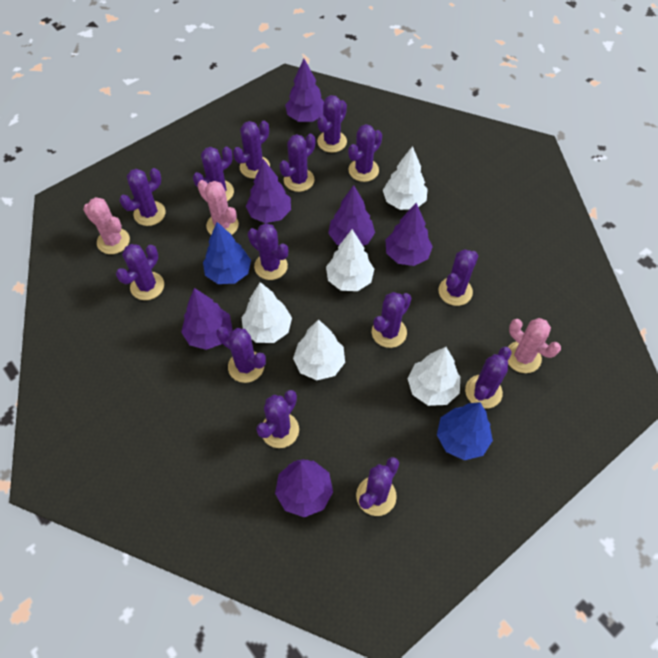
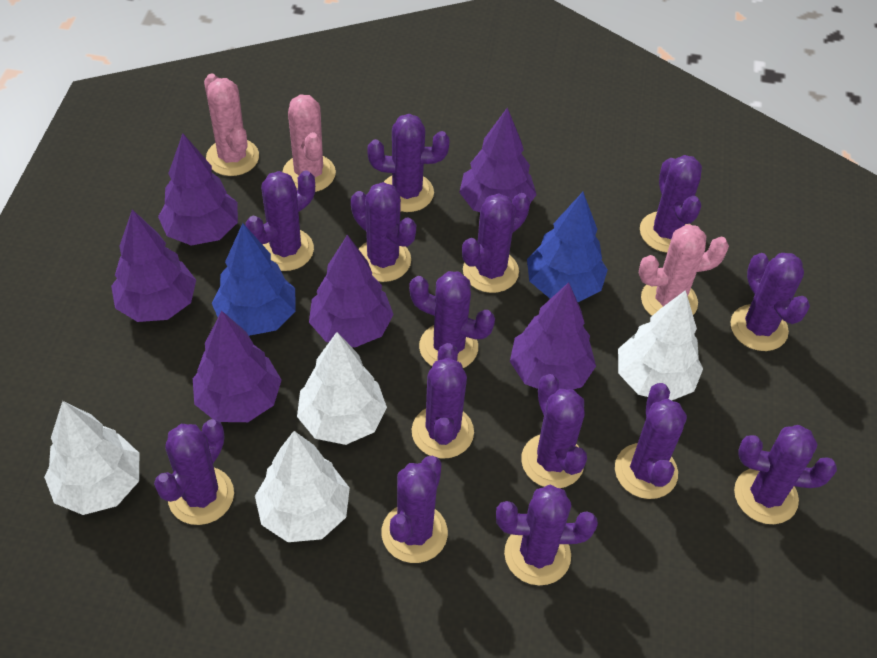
white tree: [242,282,292,343] [293,319,345,380] [326,229,374,291] [383,146,428,210] [407,347,460,406] = 5 -> [44,401,139,515] [255,431,350,542] [297,332,387,445] [618,290,703,400] = 4

